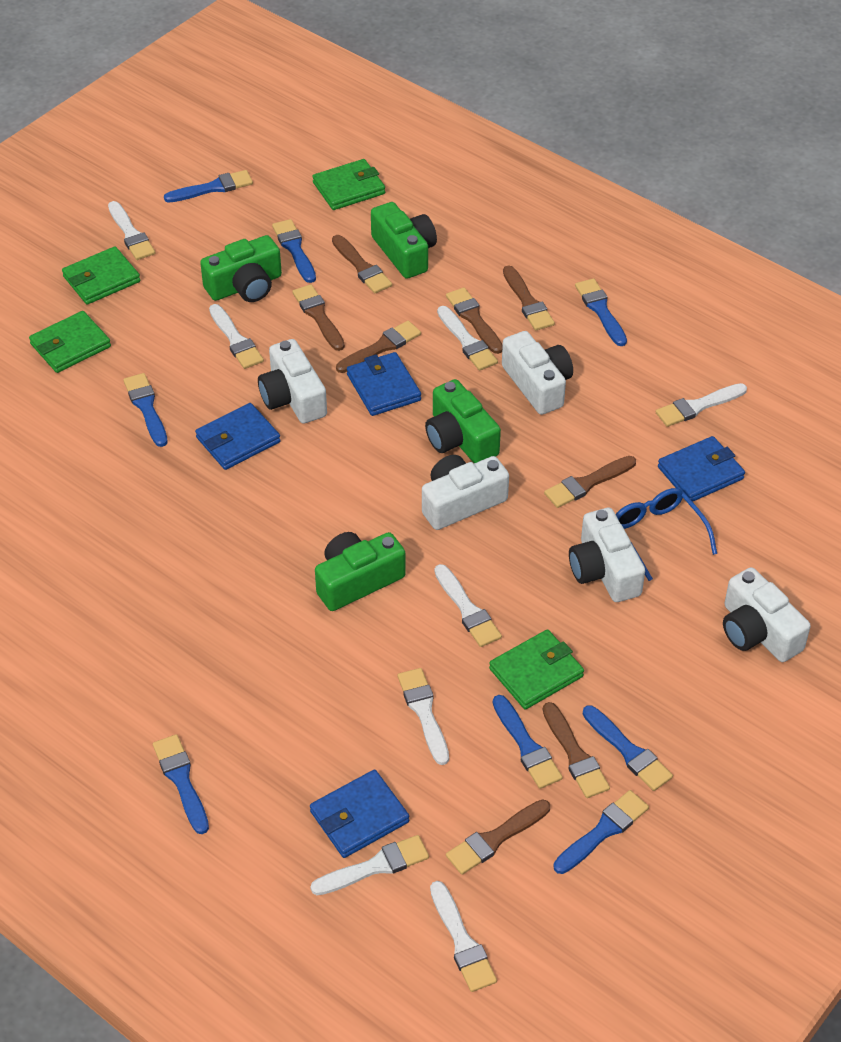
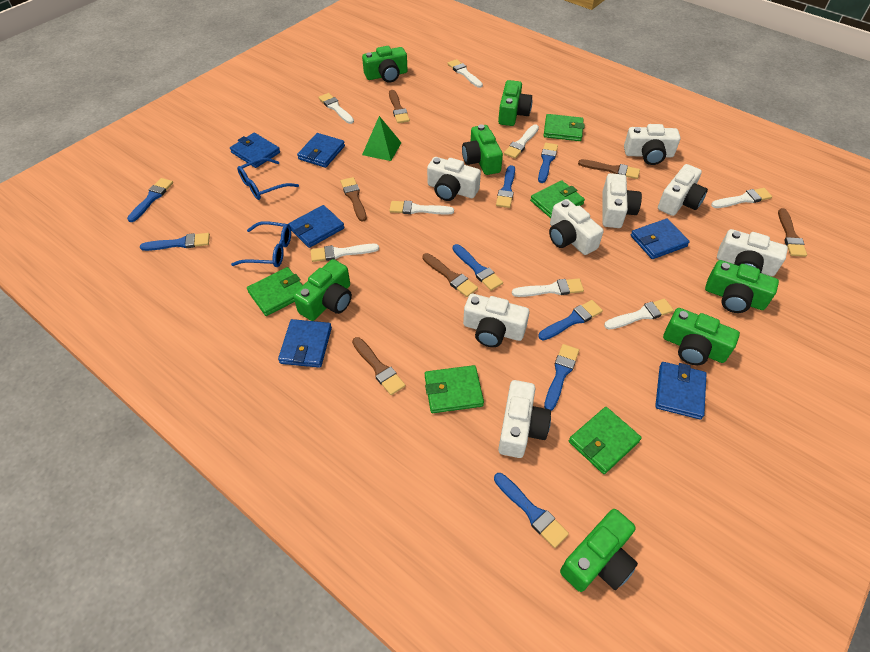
blue glasses: [616,488,717,581] = 1 -> [231,221,291,267] [237,158,299,200] = 2
blue wallet: [195,403,281,470] [310,770,409,858] [347,352,421,416] [658,436,745,502] = 4 -> [230,133,280,168] [278,319,332,368] [288,205,344,248] [297,133,345,168] [631,219,690,259] [655,362,707,420] = 6
brown brush: [292,284,345,351] [332,235,392,293] [336,321,421,373] [446,287,503,354] [446,799,550,875] [503,265,555,331] [543,702,610,798] [544,456,636,508] = 8 -> [341,177,367,222] [352,337,405,395] [389,90,410,123] [422,253,478,297] [578,159,640,179] [778,208,807,257] = 6
green camera: [200,235,282,302] [315,532,406,611] [371,202,437,279] [425,379,501,463] = 4 -> [293,259,352,321] [362,46,408,83] [462,124,503,175] [498,80,532,126] [560,509,638,592] [663,308,740,365] [705,260,779,313] = 7
green pyramid: none = 0 -> [362,116,401,161] = 1
green wallet: [29,311,111,373] [62,246,140,305] [312,159,385,210] [489,629,584,709] = 4 -> [247,267,303,316] [425,365,484,413] [530,181,585,218] [544,114,585,141] [569,407,642,474] = 5
white camera: [258,339,327,424] [422,455,509,530] [502,331,573,415] [569,508,645,602] [723,567,811,662] = 5 -> [427,157,481,201] [463,294,530,347] [498,380,551,458] [549,199,604,255] [602,173,642,228] [624,124,680,165] [658,164,708,216] [717,229,788,276] = 8

